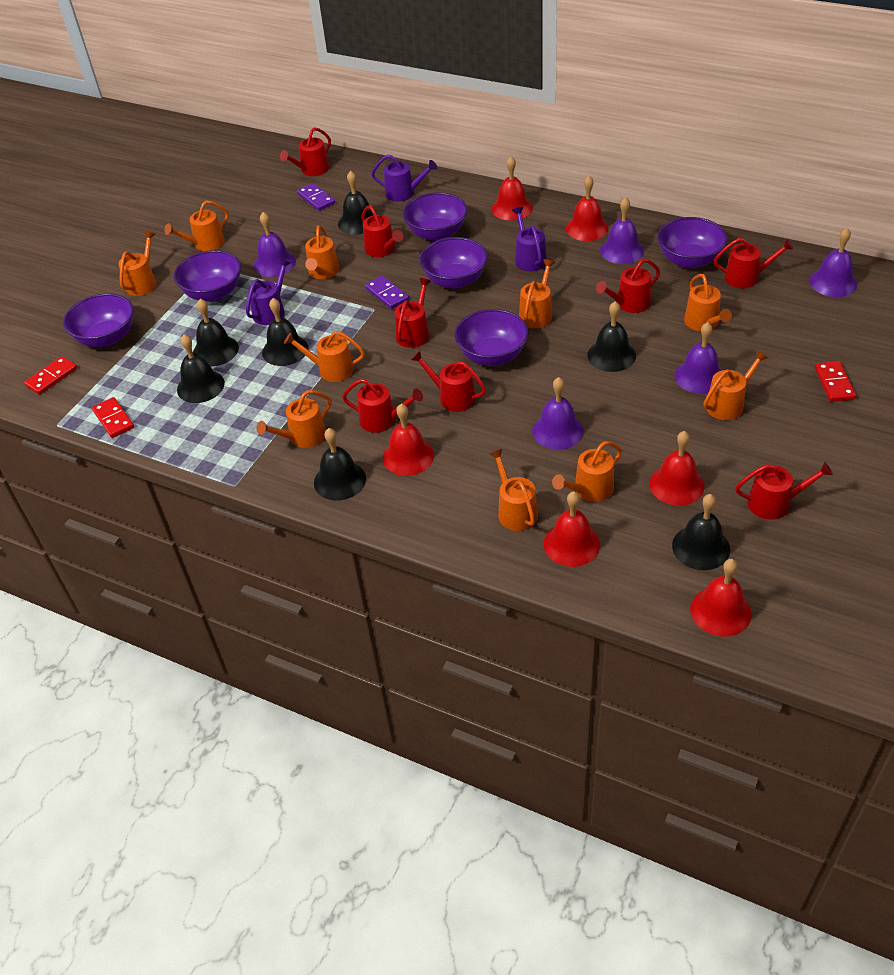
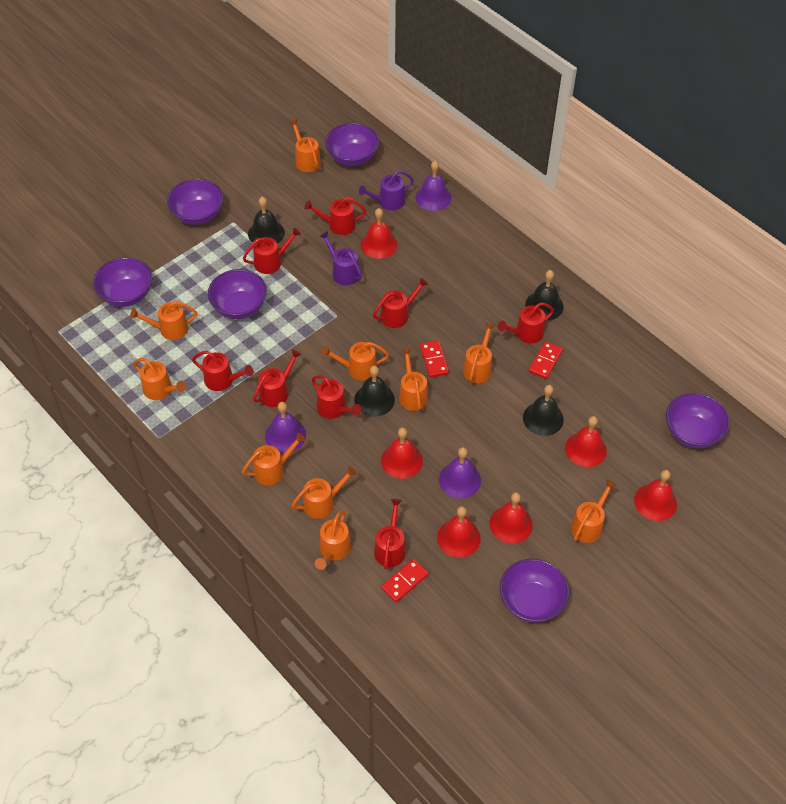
black bell: [177,334,225,403] [193,299,239,366] [262,298,308,366] [314,428,366,500] [338,171,373,235] [587,301,636,372] [672,494,730,570] = 7 -> [248,197,285,244] [354,366,395,417] [523,385,564,436] [525,270,564,321] = 4
purple bell: [254,212,296,277] [532,377,584,450] [600,197,644,264] [675,322,722,394] [809,228,857,297] = 5 -> [265,402,306,453] [416,161,451,211] [439,447,481,499] = 3
purple domino: [297,183,335,211] [365,276,409,309] = 2 -> none = 0
purple watering can: [246,259,291,325] [371,155,437,202] [512,207,547,271] = 3 -> [320,231,362,285] [359,171,414,210] = 2

